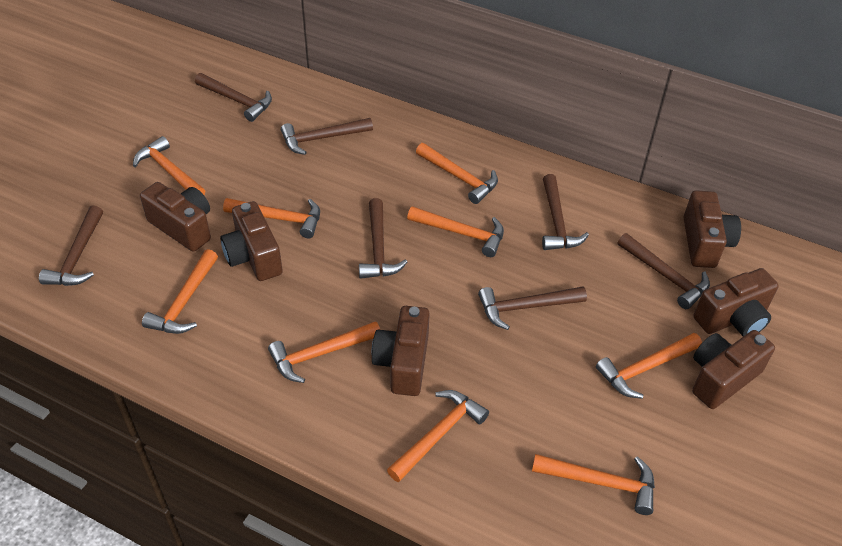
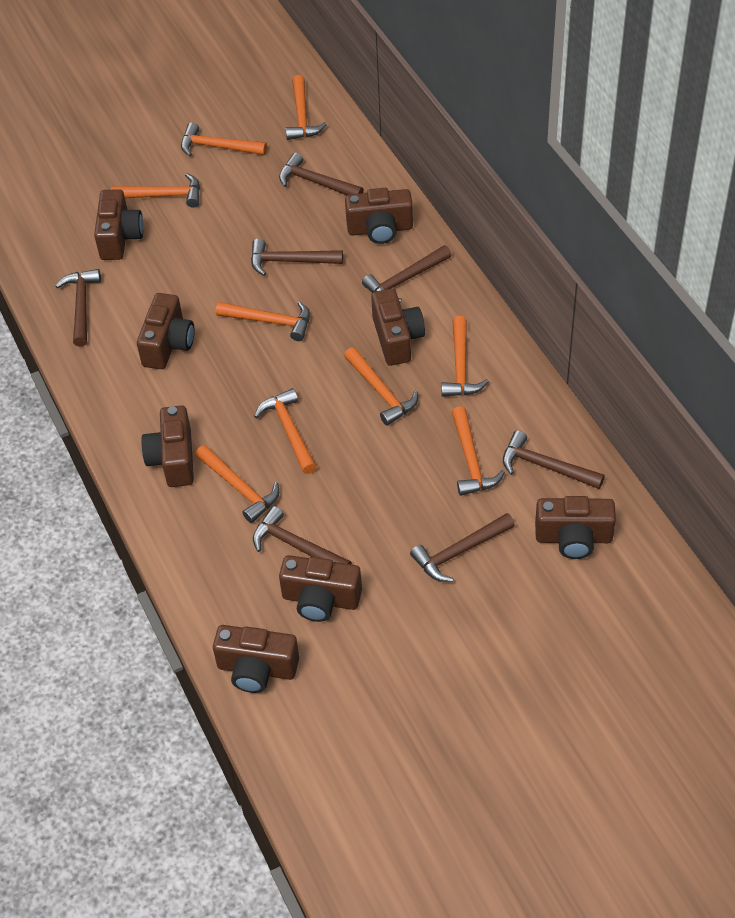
brown camera: [140,182,211,252] [220,201,283,281] [371,306,430,396] [684,190,741,268] [692,330,775,409] [694,268,779,336] = 6 -> [94,189,144,260] [137,293,195,369] [141,405,194,487] [213,625,299,693] [279,555,362,622] [345,188,413,244] [371,289,425,366] [535,496,616,559] = 8

